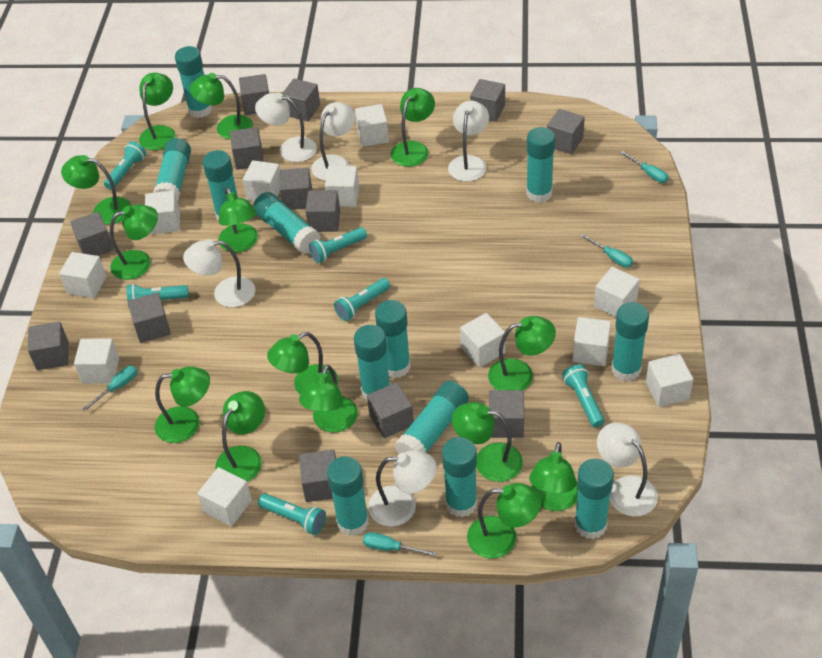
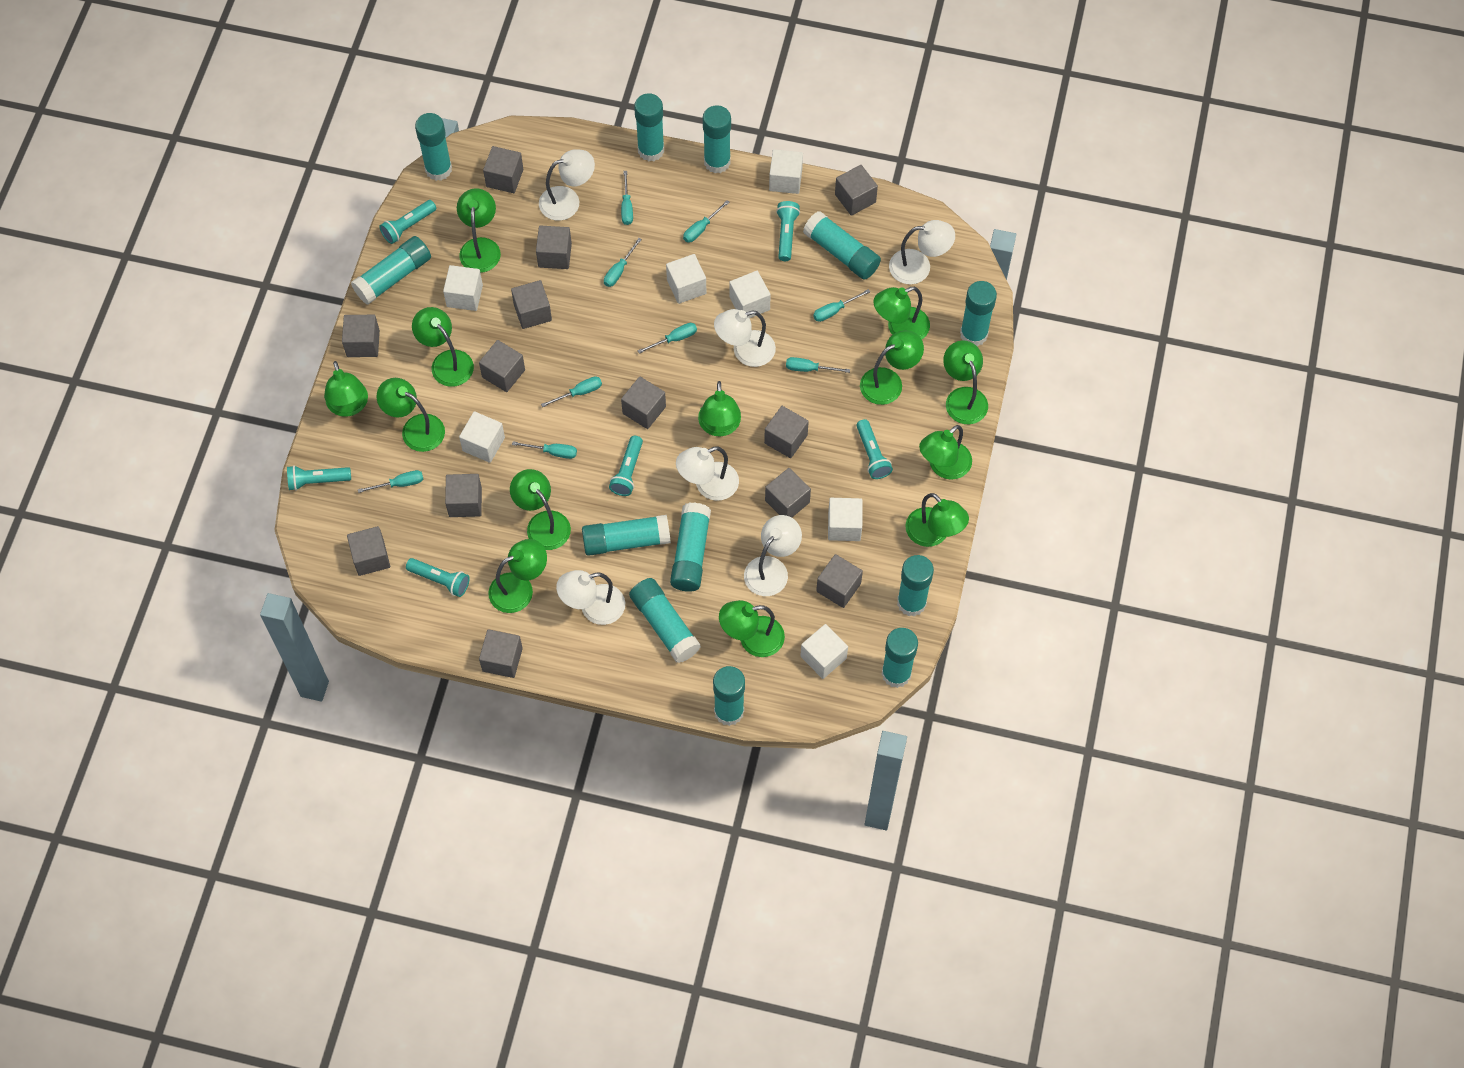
green lamp: [61,155,132,224] [110,204,158,280] [139,73,176,150] [155,366,210,443] [190,73,253,139] [215,391,265,482] [218,187,258,252] [267,332,338,395] [299,365,358,433] [391,88,435,167] [452,402,523,482] [467,483,542,559] [488,316,556,390] [529,442,578,511] = 14 -> [324,361,368,417] [377,378,445,452] [412,307,474,387] [457,188,501,273] [488,539,547,613] [510,469,571,550] [698,381,741,437] [719,600,785,657] [860,330,924,405] [874,287,930,339] [905,493,969,547] [919,425,972,480] [943,341,988,424] = 13
turquoise screwdriver: [82,366,137,411] [363,532,436,556] [580,234,633,268] [620,151,668,183] = 4 -> [358,470,423,493] [512,441,577,459] [541,376,602,407] [604,238,642,287] [621,171,633,225] [637,323,697,354] [683,200,730,242] [786,357,850,373] [813,289,870,322] = 9
white cube: [59,252,106,298] [74,338,119,384] [145,190,180,234] [197,467,252,526] [243,160,280,201] [325,166,359,207] [355,104,389,147] [460,313,506,367] [572,317,611,366] [594,267,640,317] [646,354,693,407] = 11 -> [443,265,483,311] [459,411,505,463] [666,254,706,304] [729,271,771,318] [769,149,803,194] [800,624,848,679] [828,498,863,541] = 7

